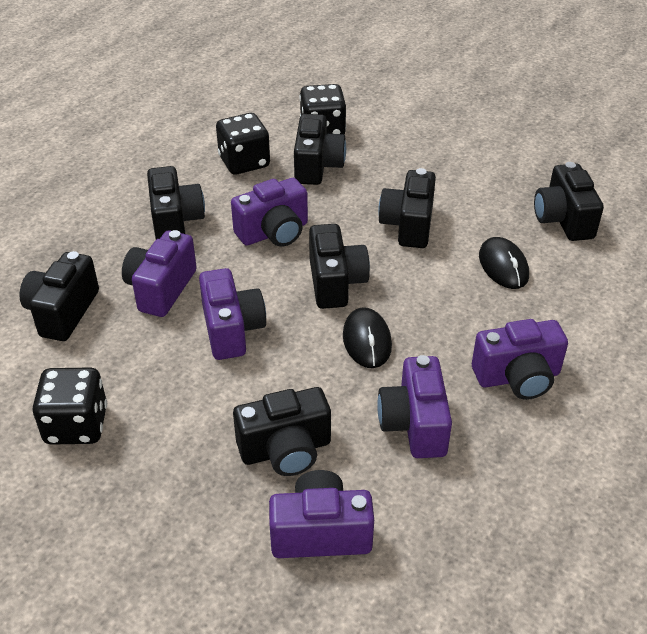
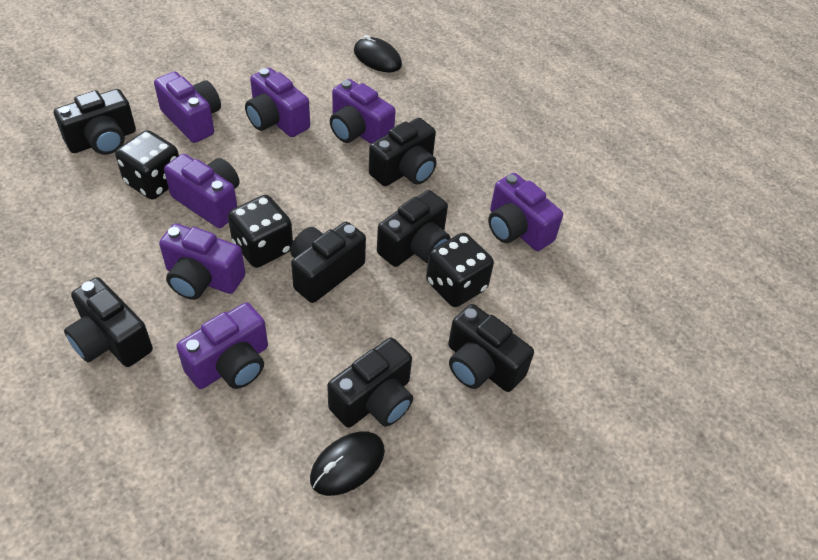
purple camera: [122,230,197,317] [199,268,266,360] [231,178,308,247] [269,470,374,558] [377,355,452,458] [472,319,568,400] = 6 -> [154,71,221,143] [159,223,245,300] [164,154,239,228] [176,303,268,389] [245,68,310,137] [330,79,396,144] [488,173,563,251] = 7

